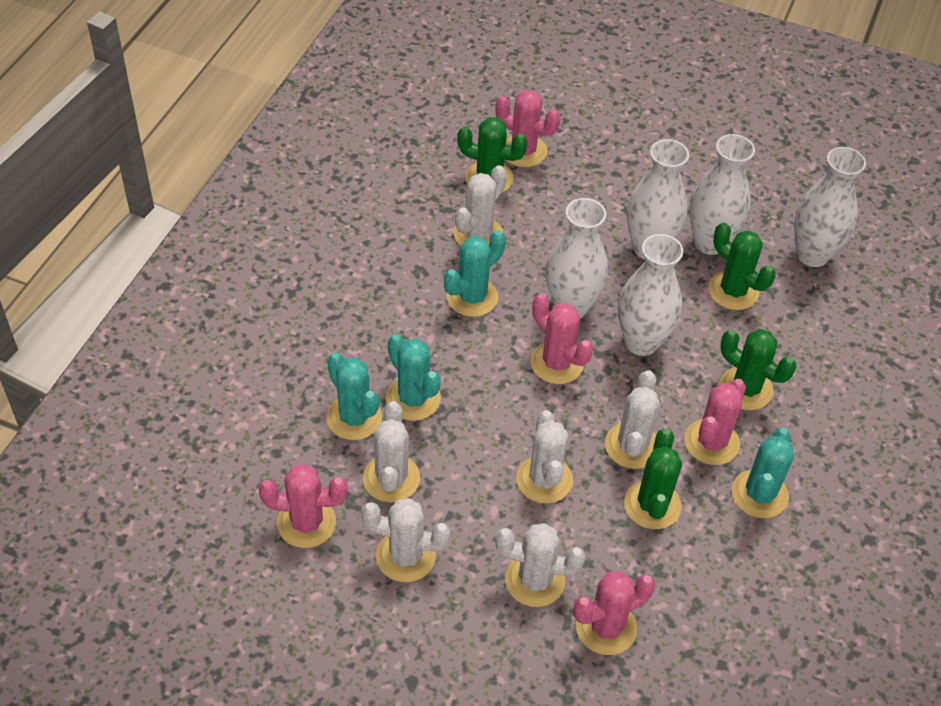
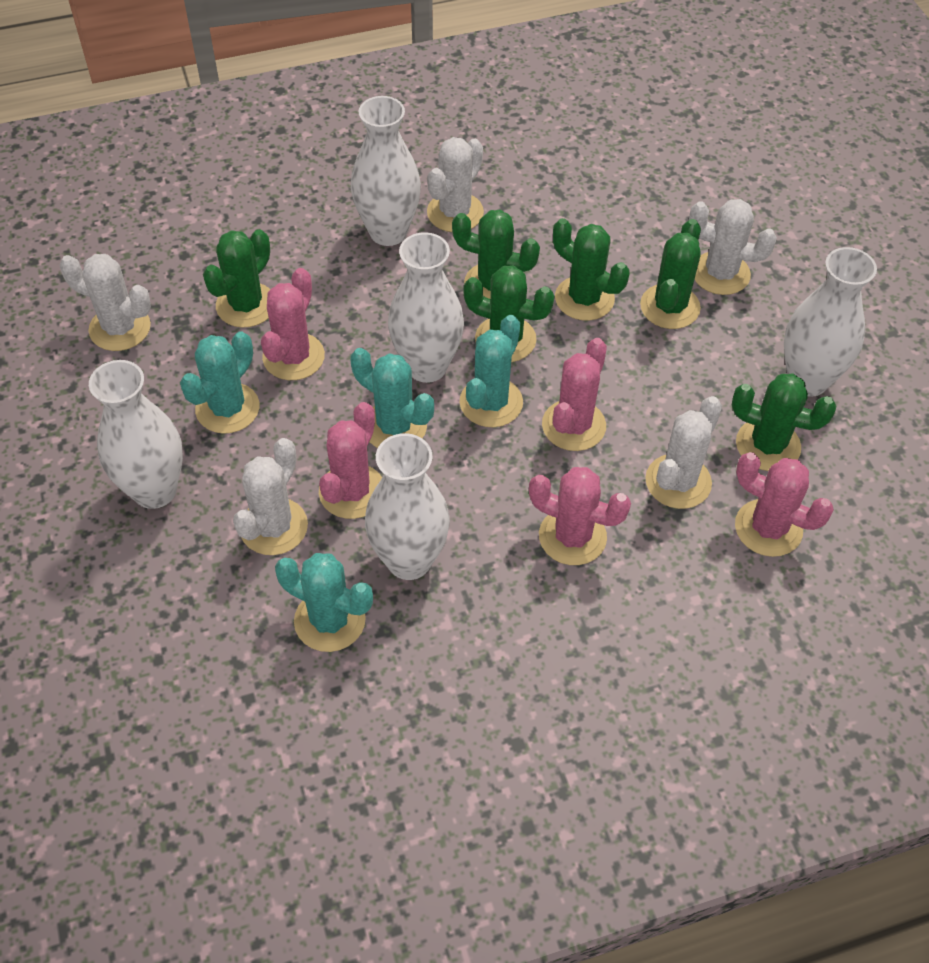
green cactus: [457,117,528,193] [624,428,682,529] [708,223,776,310] [719,329,796,410] = 4 -> [203,229,270,328] [452,210,540,299] [463,266,554,362] [553,218,629,321] [640,219,701,329] [732,374,836,471] = 6
white cactus: [361,498,451,582] [363,401,420,503] [454,165,507,246] [495,523,585,607] [516,410,573,504] [605,370,660,469] = 6 -> [60,254,151,351] [233,438,308,555] [427,137,484,232] [645,396,722,509] [689,199,777,295] = 5

